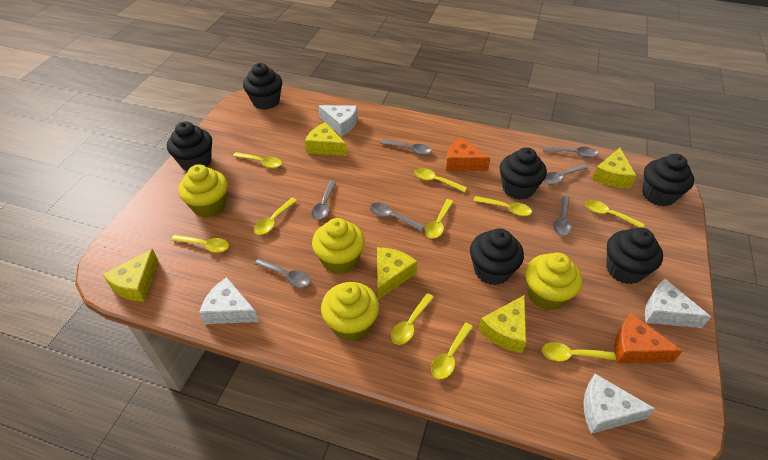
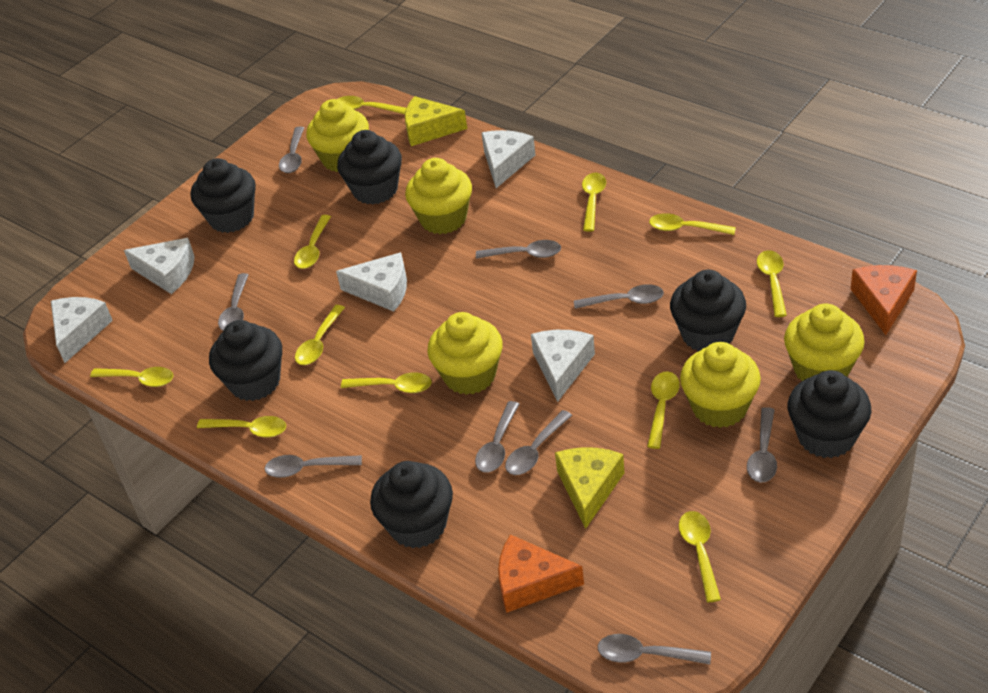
grey spoon: [254,258,311,288] [311,181,336,220] [370,203,424,231] [381,140,432,155] [543,147,598,158] [543,164,588,185] [553,196,571,236] = 7 -> [218,273,249,331] [264,455,362,478] [279,127,304,173] [475,401,519,472] [476,240,561,259] [505,410,572,475] [574,284,664,309] [597,634,711,665] [747,407,777,483] = 9
white cheese: [199,277,259,324] [318,105,358,137] [584,374,655,434] [645,279,711,328] = 4 -> [51,297,113,363] [124,238,195,294] [336,252,407,312] [482,130,535,188] [531,330,595,402] = 5
yellow cheese: [102,249,158,302] [305,122,347,156] [377,247,417,300] [478,295,526,353] [592,148,636,188] = 5 -> [405,96,467,146] [555,447,624,529] = 2
yellow cupcake: [178,164,228,218] [312,218,365,274] [321,282,379,341] [525,253,582,310] = 4 -> [306,99,369,172] [405,158,472,234] [427,312,503,395] [680,342,761,428] [784,304,865,381] = 5
yellow spoon: [171,235,229,253] [233,152,282,168] [254,198,297,235] [391,293,434,345] [414,168,467,192] [425,199,454,239] [431,323,473,379] [473,196,532,216] [542,342,616,361] [585,200,645,228] = 10 -> [90,367,174,387] [197,416,286,438] [294,215,331,269] [295,305,345,365] [337,96,406,114] [341,372,432,393] [582,173,606,232] [647,372,680,449] [649,213,736,235] [679,511,721,602] [757,250,787,317] = 11

